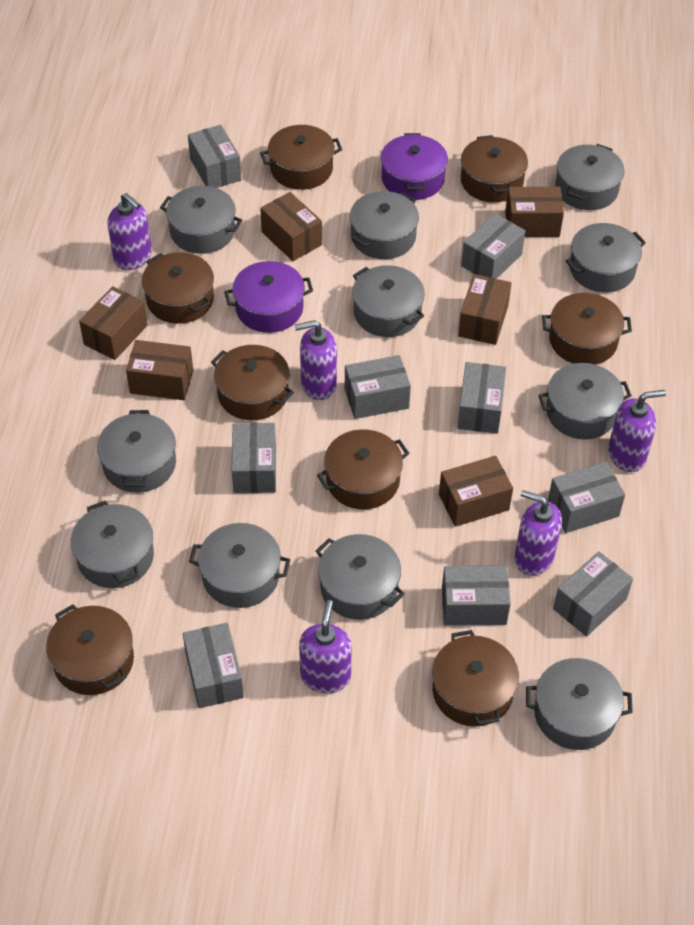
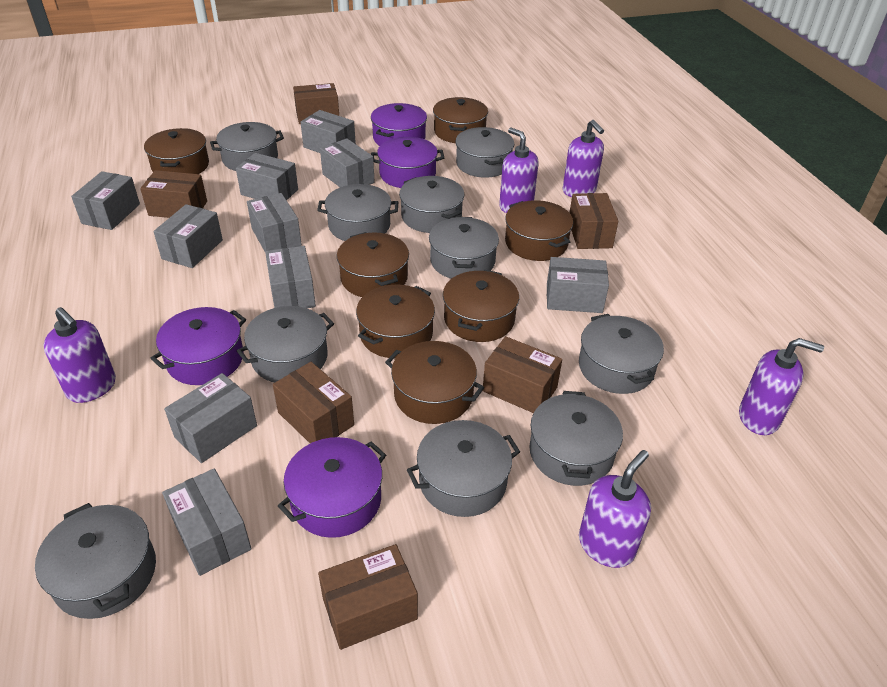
brown pot: [46,604,134,695] [142,252,214,324] [211,345,294,421] [260,125,342,190] [317,429,409,509] [432,630,519,727] [461,135,528,202] [542,293,632,365] = 8 -> [144,128,209,174] [337,232,409,297] [356,285,435,358] [385,341,484,424] [433,97,488,143] [443,270,519,342] [505,200,573,261] = 7
grey box: [183,623,244,708] [188,125,241,188] [232,423,276,493] [345,355,411,419] [442,566,511,626] [457,362,506,434] [461,213,525,279] [548,462,625,533] [553,551,633,637] = 9 -> [71,171,140,230] [153,204,223,268] [162,469,251,576] [164,373,257,463] [236,153,298,200] [247,193,302,251] [265,246,316,308] [301,110,356,153] [320,138,375,187] [547,257,609,313] = 10
grey pot: [71,501,154,588] [97,410,176,493] [160,186,242,254] [189,523,290,608] [316,534,404,620] [350,191,419,259] [352,265,425,337] [526,658,633,750] [538,363,632,439] [555,144,625,210] [566,223,646,292] = 11 -> [35,503,156,619] [210,122,284,171] [237,306,334,382] [317,184,398,241] [399,176,464,233] [407,420,520,517] [429,217,499,279] [456,127,514,178] [529,391,623,486] [579,314,664,394] = 10
purple pot: [224,261,313,333] [381,133,448,200] = 2 -> [150,307,246,385] [278,437,386,538] [371,103,427,146] [371,137,444,188] = 4

